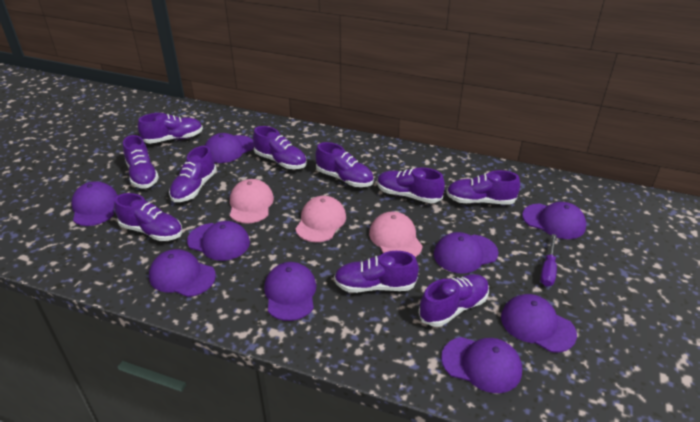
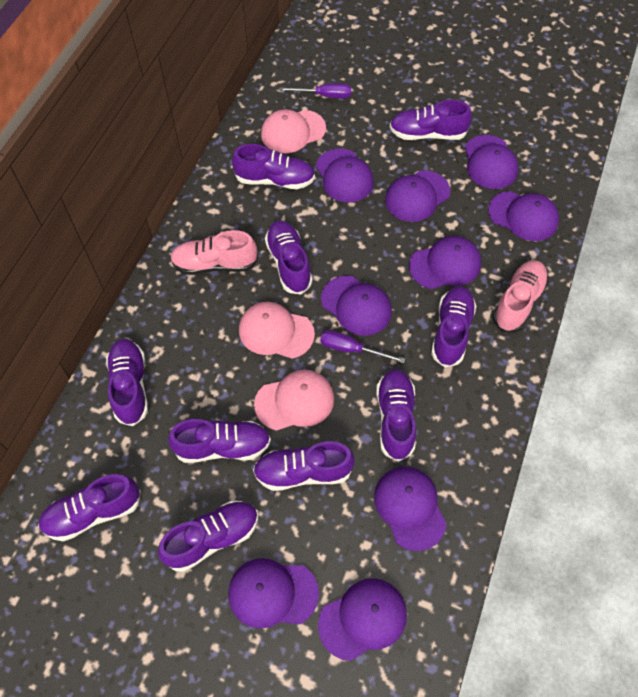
pink shoe: none = 0 -> [170,230,258,275] [493,260,549,333] = 2
purple screwdriver: [540,234,557,287] = 1 -> [279,83,351,98] [320,330,405,363] = 2

